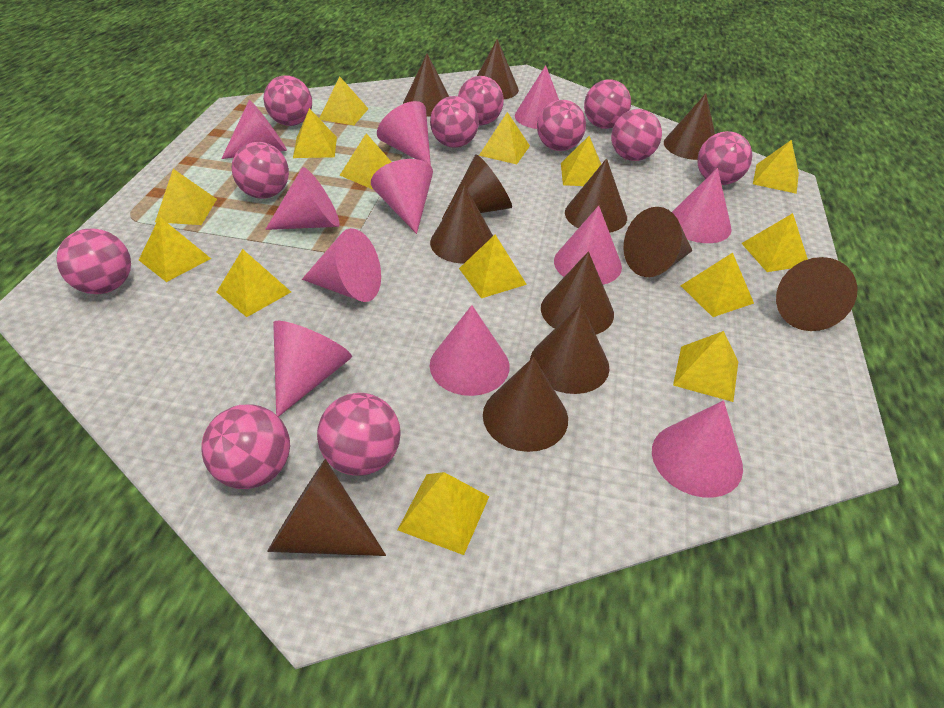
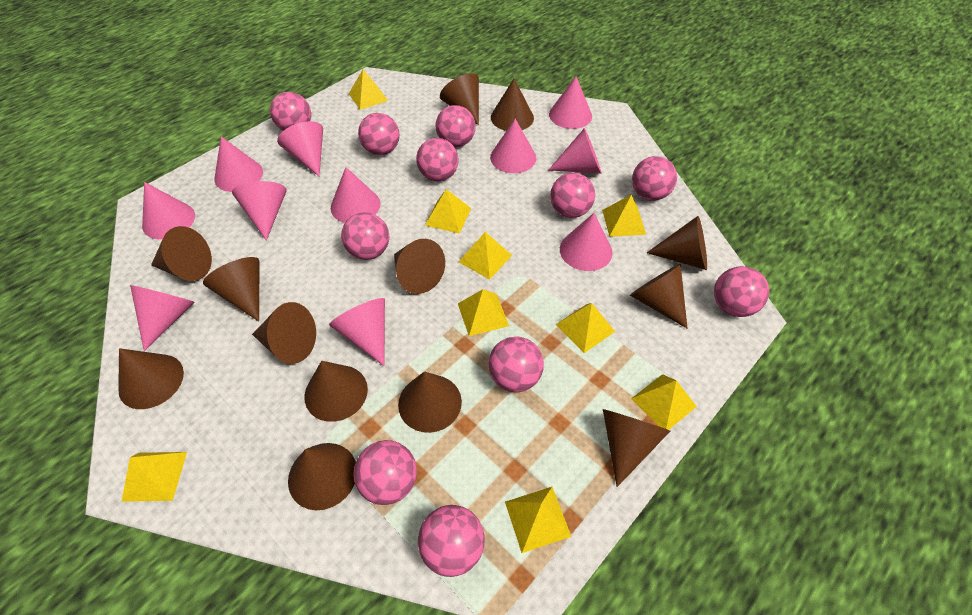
brown cone: [267,459,386,556] [403,54,449,116] [430,185,493,264] [442,154,512,219] [477,39,519,99] [483,357,568,452] [530,304,610,394] [541,251,614,335] [565,158,627,233] [624,207,693,277] [664,93,715,160] [776,257,858,331] = 12 -> [118,348,184,409] [151,226,212,281] [203,257,259,321] [252,302,316,364] [288,443,356,510] [304,361,368,422] [394,239,445,294] [398,371,462,433] [440,73,479,125] [491,79,534,131] [603,409,670,487] [630,264,687,328] [647,216,707,270] = 13
yellow pyramid: [139,216,211,282] [155,169,217,225] [217,249,291,317] [293,108,337,158] [319,76,368,125] [340,133,391,189] [398,472,489,555] [459,235,527,298] [479,112,530,164] [561,136,601,186] [673,331,738,402] [681,253,754,317] [741,213,808,272] [753,140,799,194] = 14 -> [121,452,187,502] [349,70,388,110] [425,189,471,234] [458,289,509,336] [459,232,512,280] [505,487,572,553] [556,303,615,353] [602,195,646,237] [631,374,697,430] = 9

